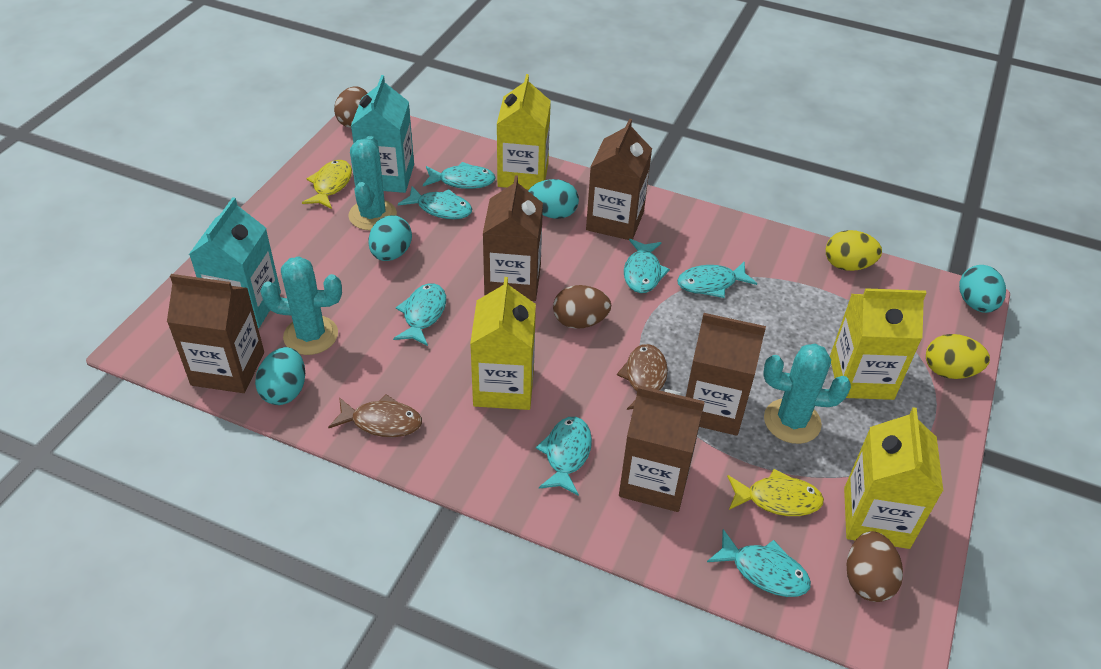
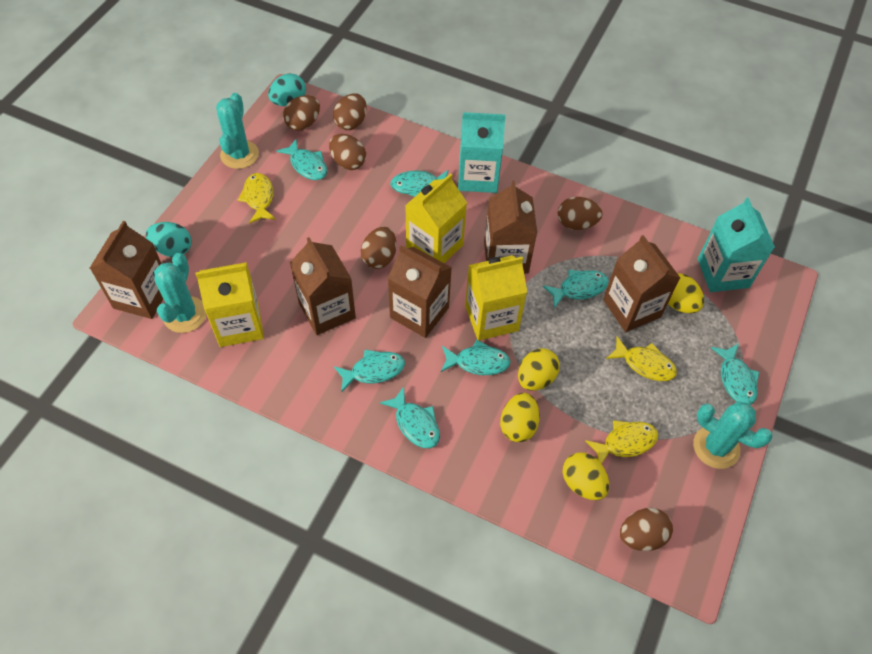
brown egg: [334,86,367,128] [553,285,611,329] [847,531,903,602] = 3 -> [283,95,320,131] [329,134,366,170] [333,93,367,130] [361,227,397,269] [558,197,603,230] [620,508,673,551] = 6
brown fish: [328,394,422,437] [617,344,668,410] = 2 -> none = 0
turquoise egg: [255,347,305,405] [368,215,412,261] [528,179,579,219] [959,265,1006,313] = 4 -> [146,222,191,257] [268,73,306,106] = 2
yellow carton: [470,277,536,410] [497,74,551,190] [830,288,926,400] [844,407,943,549] = 4 -> [196,262,264,347] [405,173,467,263] [465,255,527,340] = 3
yellow egg: [826,230,882,271] [926,334,990,379] = 2 -> [500,393,540,442] [518,348,560,391] [562,452,609,500] [668,273,704,313] = 4
yellow fish: [302,160,352,209] [727,469,824,516] = 2 -> [238,173,276,224] [585,420,658,464] [606,336,677,381] = 3

